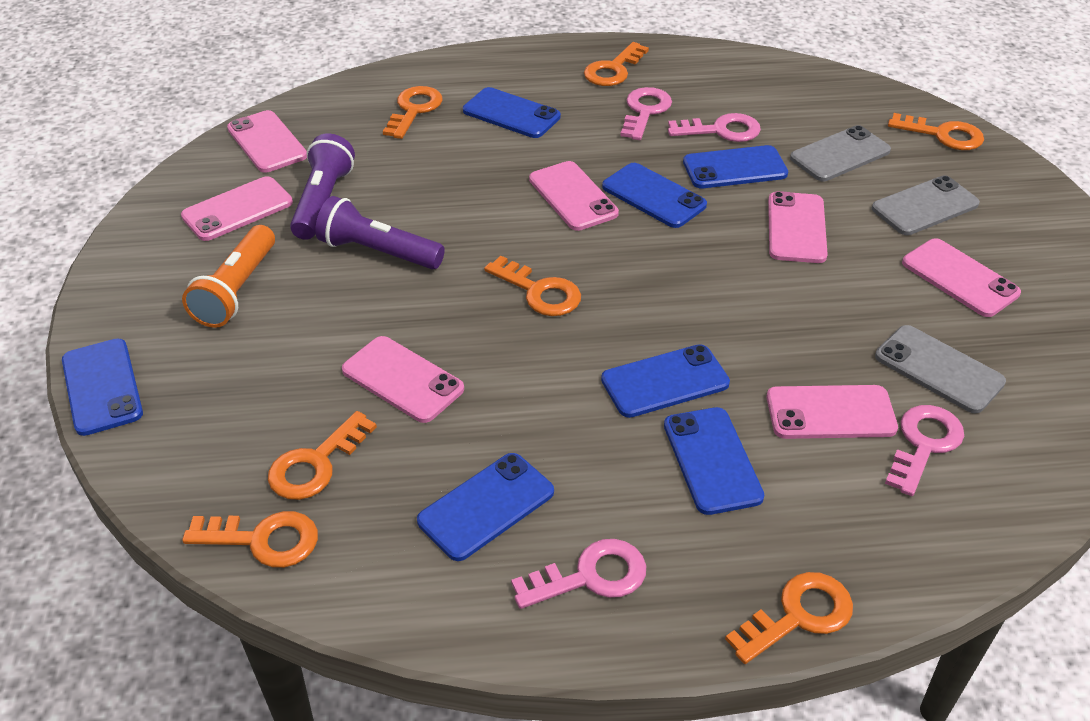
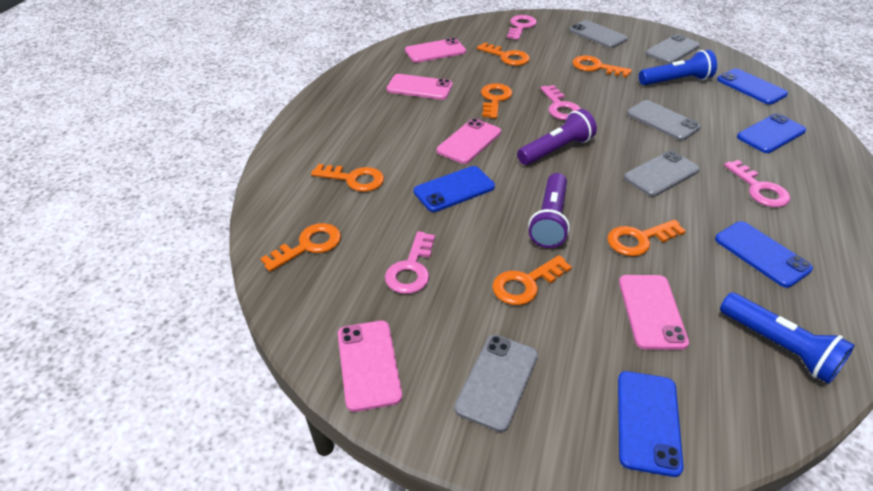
blue flashlight: none = 0 -> [639,50,717,85] [720,292,855,384] = 2
blue phone: [62,339,143,436] [417,453,554,561] [463,87,561,138] [601,344,730,418] [602,163,707,228] [664,407,764,515] [683,145,788,188] = 7 -> [414,166,495,212] [618,371,684,477] [715,221,813,288] [717,68,788,105] [737,113,806,153] = 5
grey phone: [790,125,891,181] [872,175,980,235] [875,325,1006,414] = 3 -> [454,335,538,432] [569,20,628,48] [624,151,700,197] [627,100,701,141] [645,34,700,64] = 5
orange flashlight: [182,225,275,328] = 1 -> none = 0
pink phone: [181,176,293,241] [227,110,307,172] [342,336,464,423] [529,161,619,231] [767,385,898,439] [768,191,828,263] [902,238,1021,317] = 7 -> [338,321,402,412] [387,74,453,100] [405,38,466,63] [437,118,501,164] [619,275,689,350] = 5

